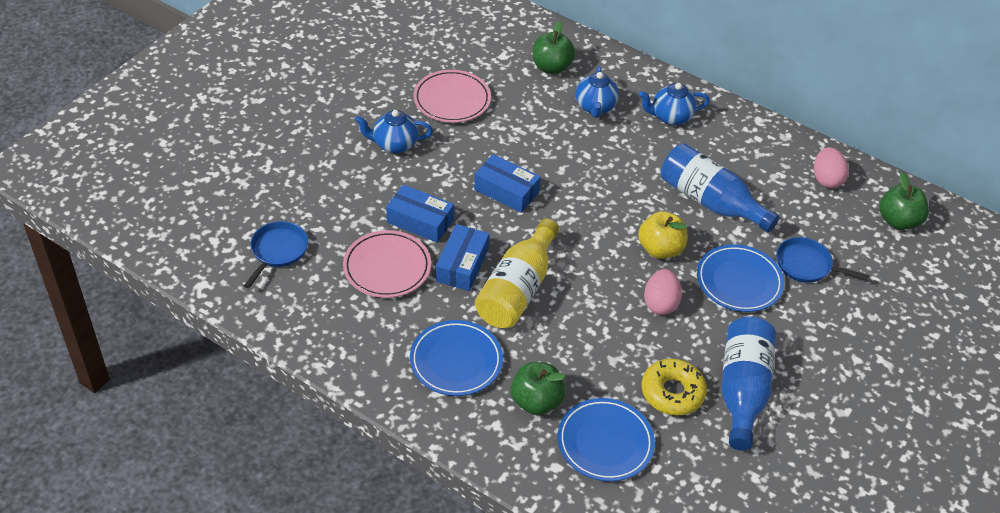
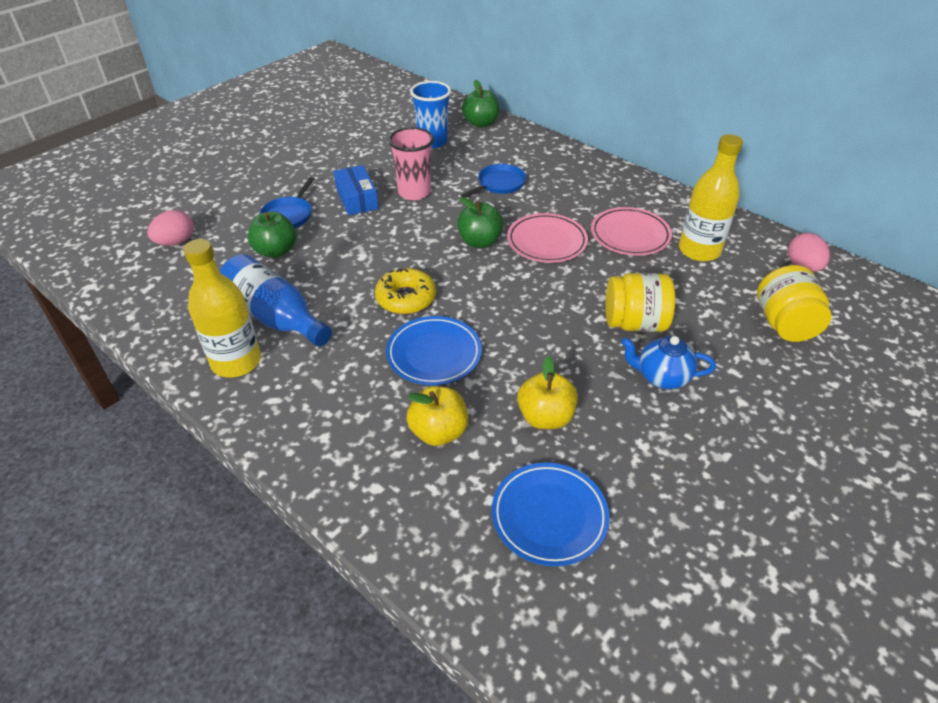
blue bottle: [661,144,779,233] [721,316,776,451] = 2 -> [220,254,332,347] = 1
blue box: [386,185,454,243] [436,224,489,291] [474,154,541,213] = 3 -> [334,165,379,215] = 1
blue cup: none = 0 -> [410,81,451,149] = 1
blue plate: [410,320,503,396] [558,398,655,482] [697,244,784,312] = 3 -> [386,316,482,385] [492,463,610,566] = 2
blue teapot: [355,110,433,153] [576,66,619,118] [639,83,710,125] = 3 -> [621,336,716,389] = 1
pink cup: none = 0 -> [388,127,434,200] = 1
yellow apple: [638,211,687,259] = 1 -> [406,386,468,446] [517,356,578,429] = 2
yellow bottle: [475,219,559,328] = 1 -> [183,239,261,378] [679,134,743,262] = 2
yellow jar: none = 0 -> [606,273,675,332] [757,265,832,342] = 2

